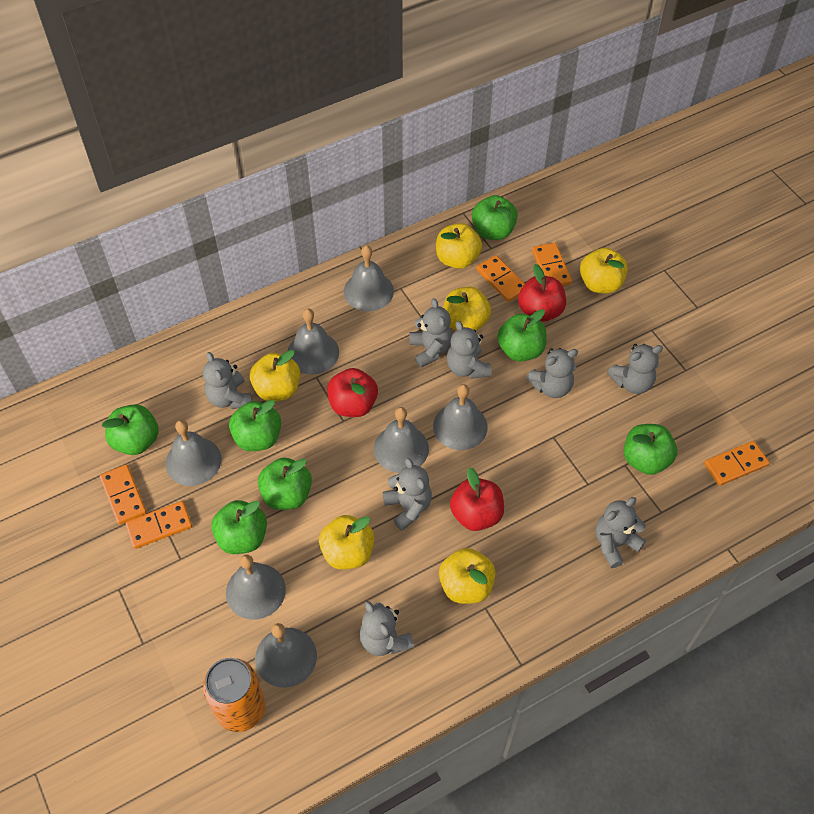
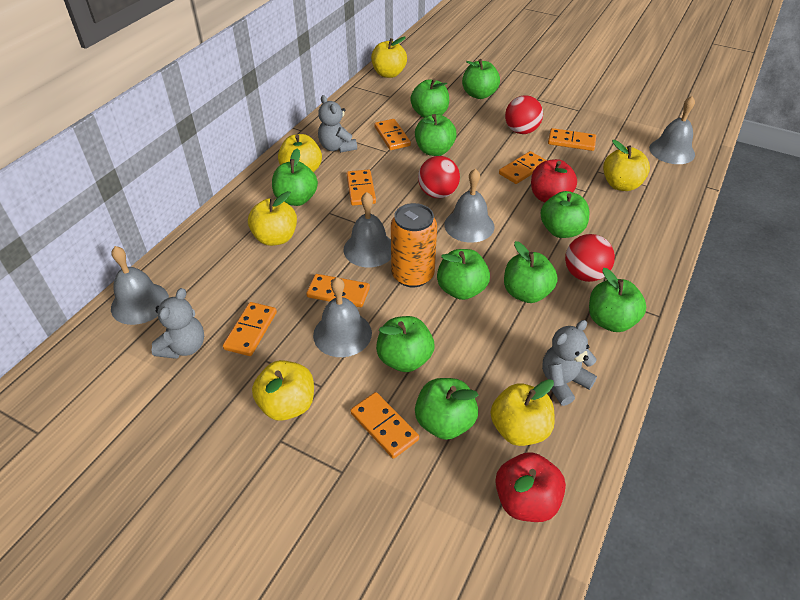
green apple: [102,404,159,455] [211,500,267,554] [229,400,281,451] [258,458,312,510] [472,195,518,240] [497,309,547,362] [624,424,677,475] = 7 -> [272,148,318,206] [376,316,434,372] [410,78,449,118] [415,114,457,156] [415,378,478,440] [437,249,490,300] [462,59,500,99] [504,241,558,303] [541,191,589,238] [589,268,646,332] = 10
grey bell: [166,420,221,486] [226,555,286,620] [255,623,317,688] [288,308,339,375] [344,245,394,311] [374,407,429,473] [433,384,488,450] = 7 -> [111,246,169,325] [313,277,372,357] [343,192,391,267] [444,169,495,243] [649,96,695,164] = 5
grey teddy bear: [203,352,252,409] [359,601,414,656] [383,458,432,531] [409,298,452,368] [447,321,492,379] [526,348,578,398] [595,497,646,568] [607,344,663,394] = 8 -> [151,288,204,359] [318,95,357,153] [542,320,597,406] = 3
orange domino: [100,465,147,525] [126,501,192,549] [476,255,525,302] [532,242,572,286] [704,441,770,486] = 5 -> [223,302,277,356] [306,274,370,307] [347,169,376,206] [350,392,419,459] [374,119,411,150] [499,151,547,184] [548,128,596,151] = 7
red apple: [327,368,378,417] [450,467,504,531] [518,264,566,322] = 3 -> [495,452,566,522] [531,159,577,202] = 2
red ball: none = 0 -> [418,156,460,198] [505,95,543,134] [565,234,615,282] = 3

